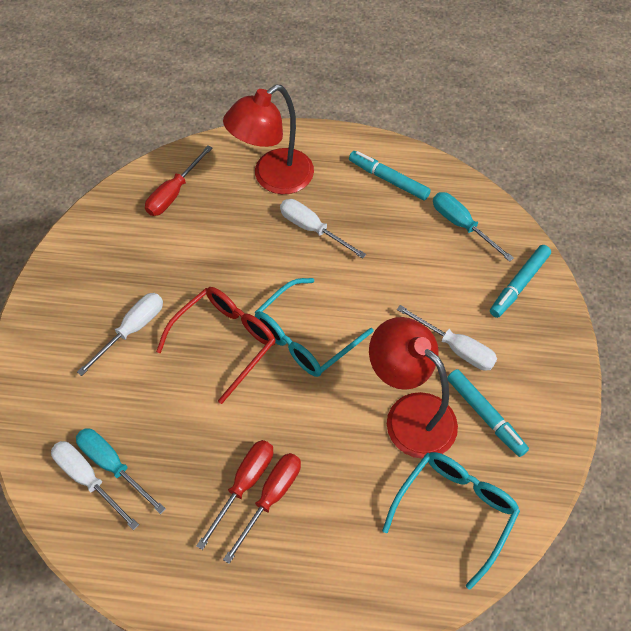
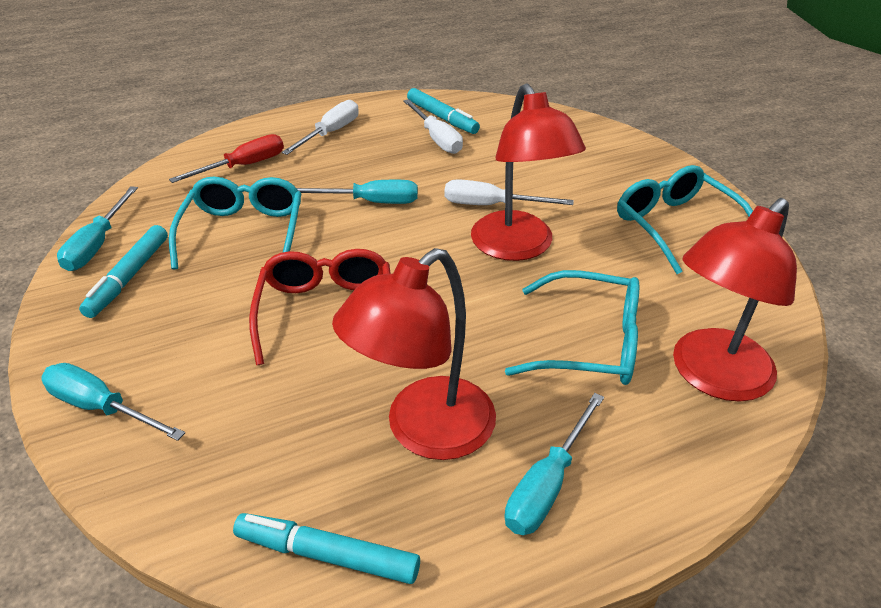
red lamp: [223,84,314,194] [369,317,458,459] = 2 -> [332,248,496,460] [471,83,586,261] [673,198,797,402] = 3
red screwdriver: [145,145,212,216] [196,440,274,550] [223,453,301,564] = 3 -> [169,134,284,183] = 1
turquoise glasses: [255,278,373,377] [382,452,520,590] = 2 -> [169,177,302,269] [505,270,639,385] [617,165,753,274] = 3
turquoise screwdriver: [76,428,166,514] [433,192,514,262] = 2 -> [41,363,185,441] [57,186,138,271] [297,180,418,204] [505,393,604,535] = 4
white screwdriver: [51,441,139,530] [77,293,163,376] [280,199,366,259] [397,305,497,371] = 4 -> [282,100,358,155] [403,99,463,154] [444,179,574,205] = 3

